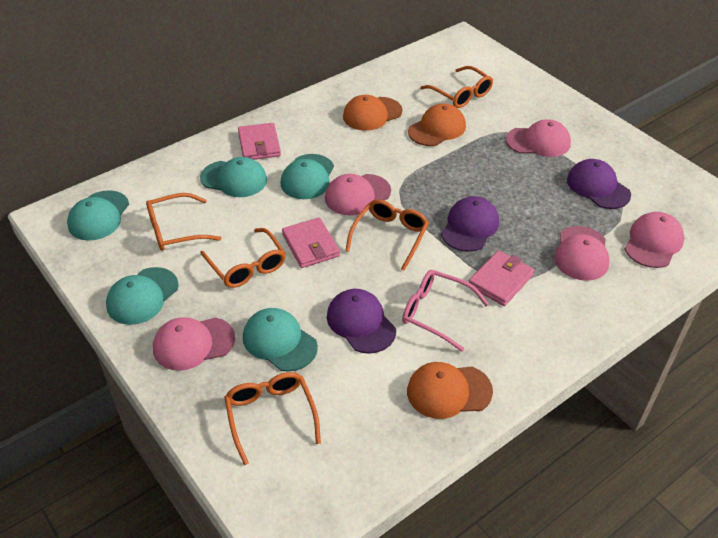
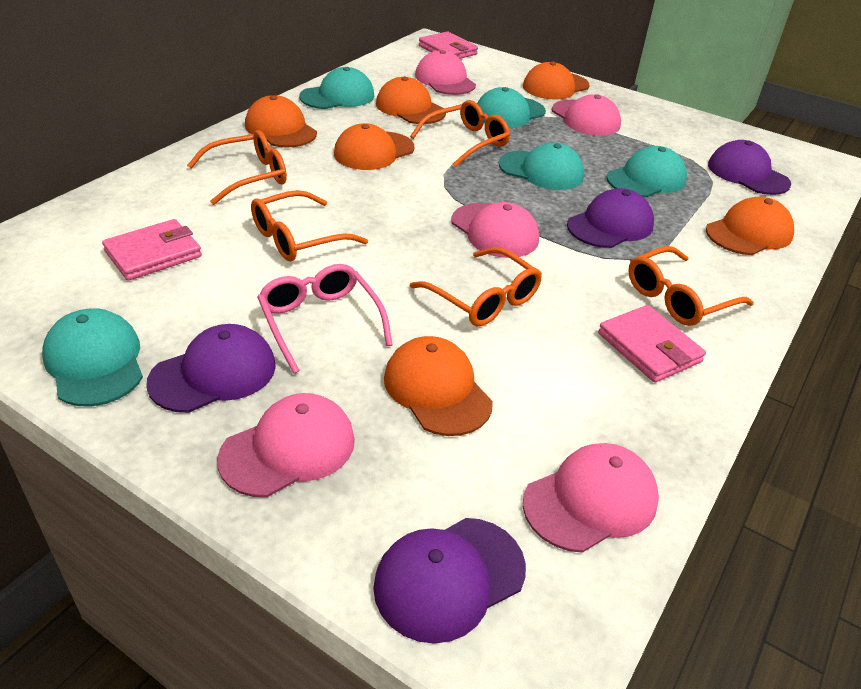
orange cap: [343,95,402,131] [407,362,493,419] [408,104,466,146] = 3 -> [245,95,317,148] [334,123,414,170] [376,77,446,124] [384,336,493,436] [523,61,590,100] [706,197,794,255] = 6
purple cap: [327,289,396,354] [441,196,499,252] [567,159,631,209] = 3 -> [146,324,276,413] [373,518,526,644] [567,188,654,248] [708,140,791,195] = 4

